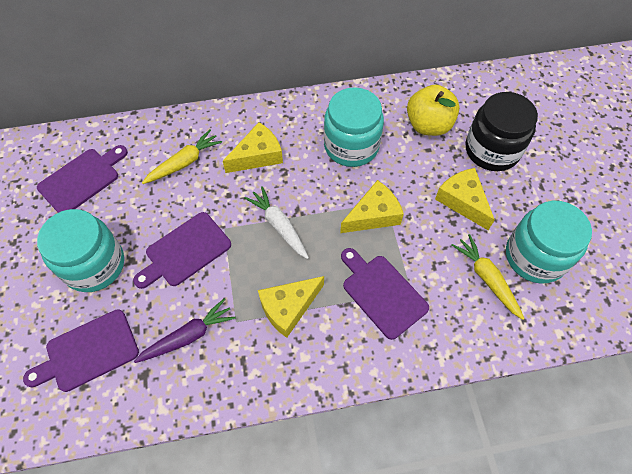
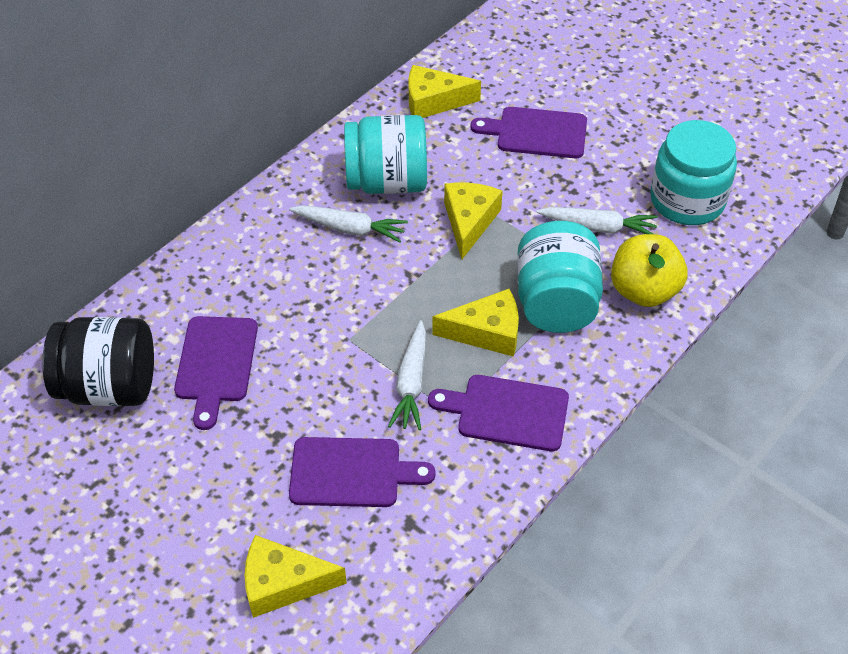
purple carrot: [134,299,236,363] = 1 -> none = 0
white carrot: [244,186,309,259] = 1 -> [289,205,408,242] [388,320,426,430] [536,207,658,234] = 3
yellow carrot: [142,130,222,184] [452,234,525,320] = 2 -> none = 0

